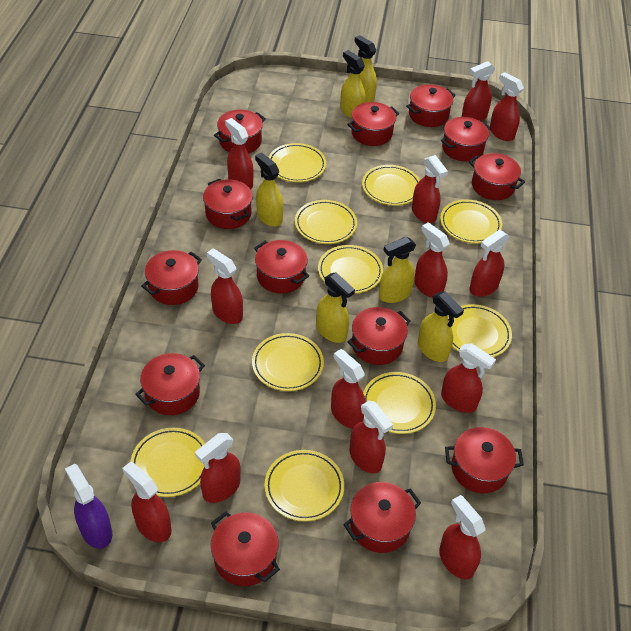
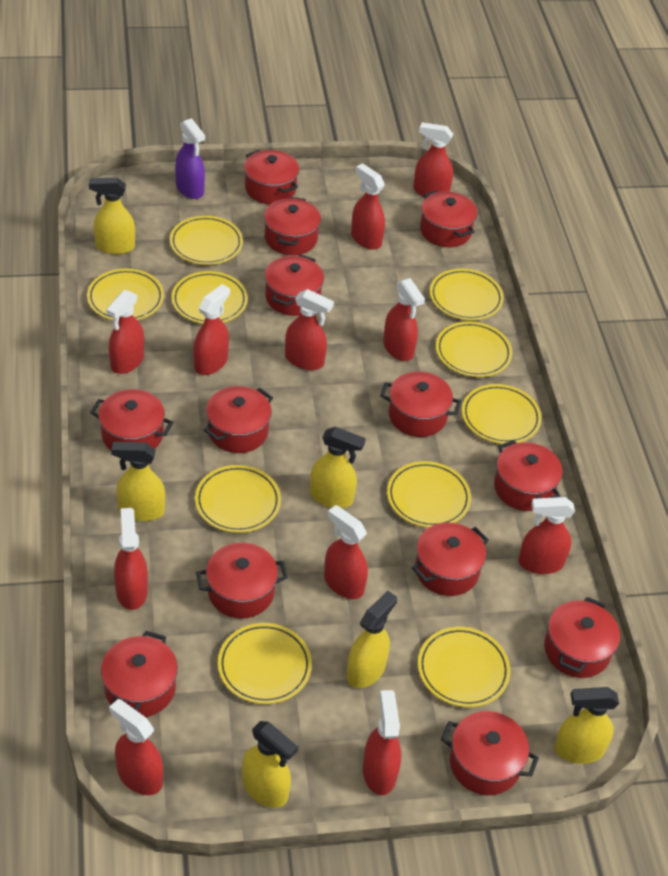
red spray bottle: [122,462,172,542] [195,433,241,503] [207,248,243,324] [225,118,254,189] [331,349,366,429] [350,401,393,473] [412,155,448,223] [414,222,450,298] [439,495,486,579] [441,343,496,413] [462,61,495,121] [470,230,510,297] [490,72,524,141] = 13 -> [106,290,144,374] [109,699,163,795] [114,508,148,610] [193,284,230,375] [285,289,334,370] [324,505,368,599] [351,163,385,250] [363,690,401,795] [383,278,425,361] [413,122,453,197] [519,497,575,574] = 11

